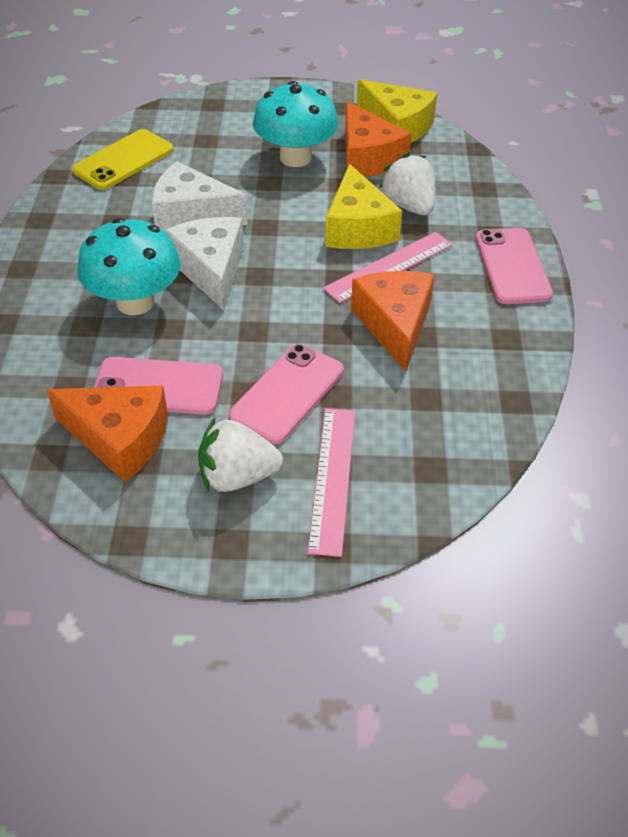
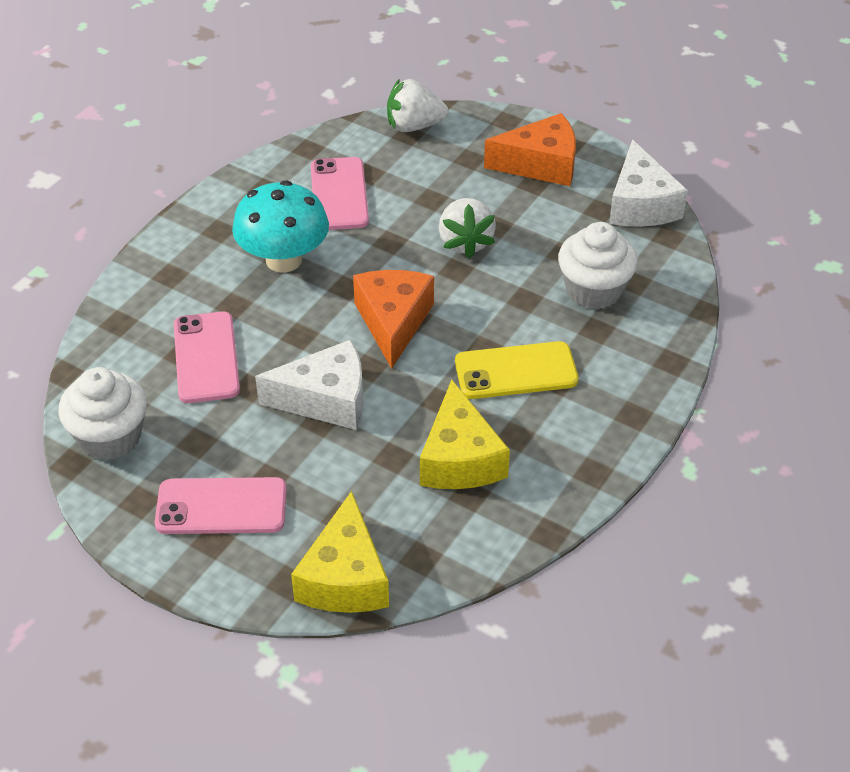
orange cheese: [47,385,168,482] [345,101,411,177] [351,271,435,372] = 3 -> [353,270,434,369] [484,113,576,186] = 2
pink ruler: [308,408,355,557] [323,232,453,303] = 2 -> none = 0
turquoise mushroom: [77,218,181,315] [253,81,339,167] = 2 -> [232,181,329,273] = 1
white cupcake: none = 0 -> [59,367,147,460] [558,222,638,310] = 2

